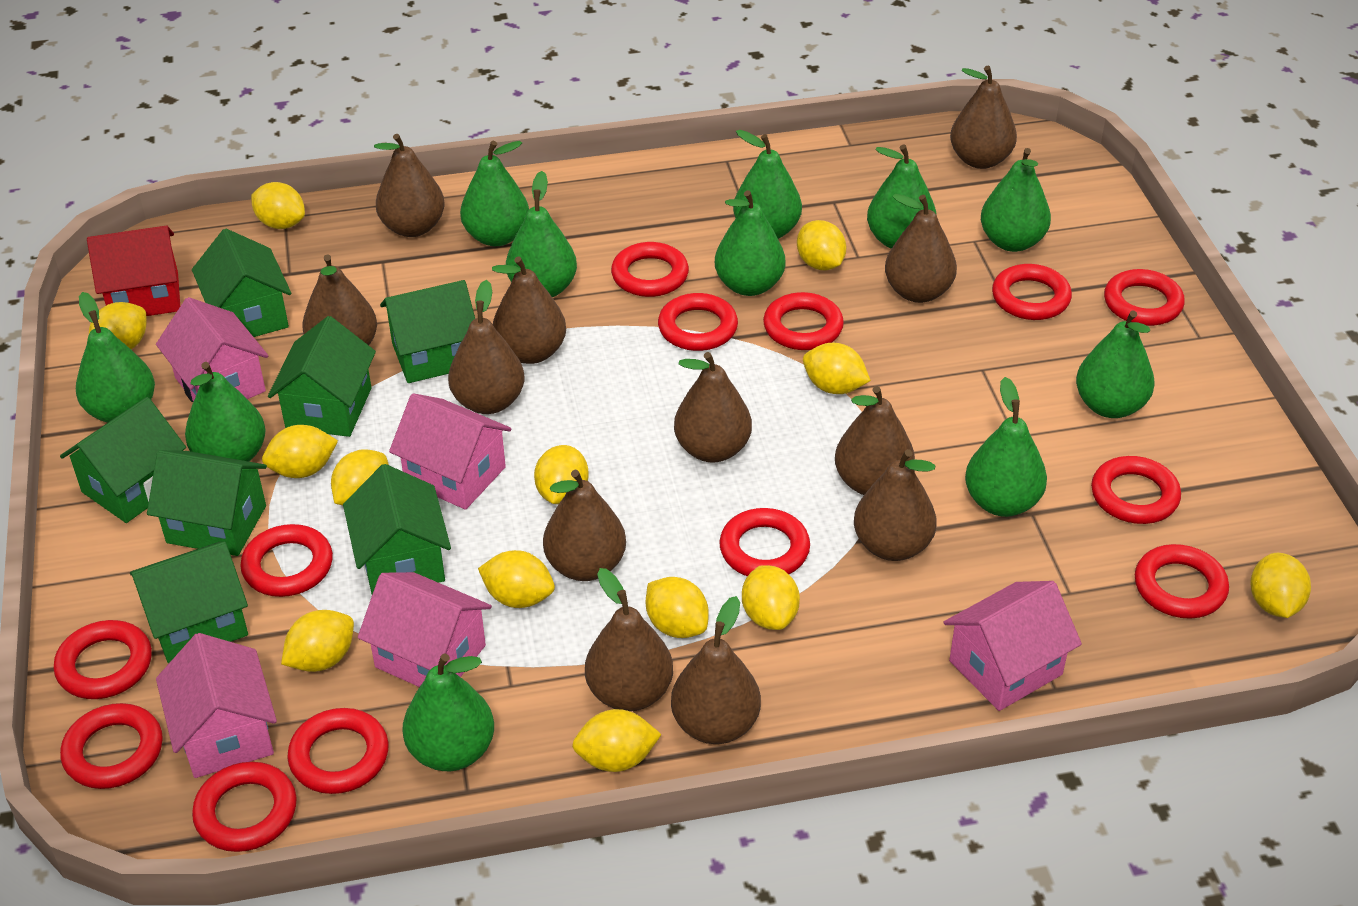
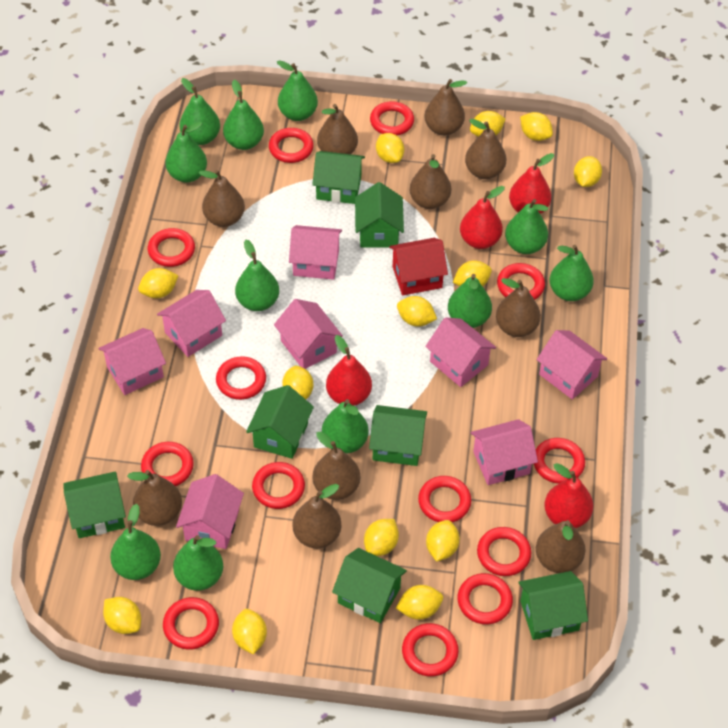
brown pear: [302,255,377,345] [374,134,445,237] [448,280,525,414] [492,256,566,364] [543,470,626,581] [585,568,673,711] [671,596,761,744] [674,352,752,463] [835,386,915,495] [854,449,937,561] [885,194,957,303] [950,66,1017,169] = 12 -> [127,470,182,526] [199,170,245,227] [293,484,341,548] [312,432,360,500] [317,104,358,154] [410,154,451,209] [424,79,467,136] [465,119,506,179] [496,278,541,337] [536,520,585,573] = 10
pink house: [156,297,268,402] [156,633,277,778] [358,572,492,687] [389,393,512,510] [944,581,1082,711] = 5 -> [99,328,166,395] [157,290,226,357] [176,474,244,549] [274,299,343,369] [289,225,342,280] [425,317,496,387] [471,419,538,485] [536,330,607,400] = 8
red pear: none = 0 -> [326,335,372,406] [460,186,505,249] [509,153,554,214] [544,463,593,528] = 4

